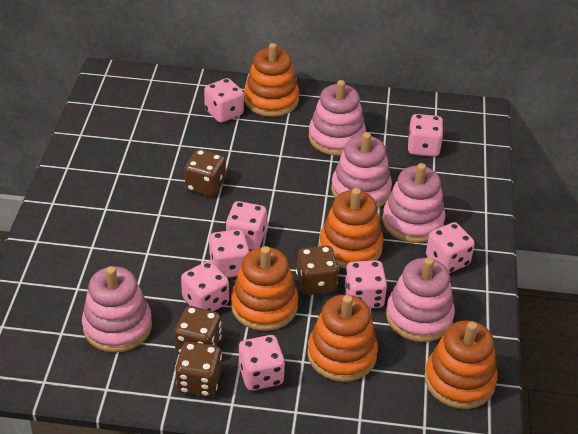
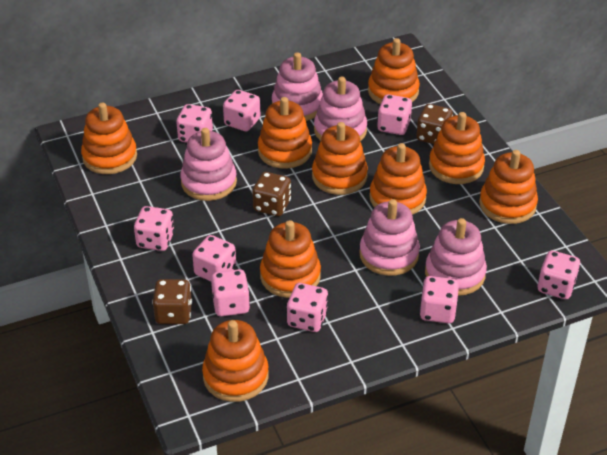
brown dice: [174,306,222,354] [175,342,222,397] [185,149,226,197] [296,246,339,295] = 4 -> [152,279,192,324] [253,172,291,216] [416,104,453,144] = 3
orange stacking toy: [231,246,298,331] [244,43,299,117] [307,295,378,382] [319,188,384,269] [424,320,498,409] = 5 -> [81,102,137,174] [202,320,269,402] [258,97,312,169] [260,220,321,298] [312,122,368,195] [368,38,420,104] [369,143,427,215] [429,112,485,184] [479,150,538,224] = 9
pink dice: [181,261,229,311] [204,78,244,123] [209,229,250,278] [225,201,267,250] [239,335,285,391] [344,260,387,309] [408,114,443,157] [426,222,475,273] = 8 -> [134,206,174,251] [176,104,213,143] [192,235,236,281] [211,269,250,316] [223,90,260,131] [287,283,328,332] [377,94,412,135] [419,276,459,323] [538,251,581,299] = 9

